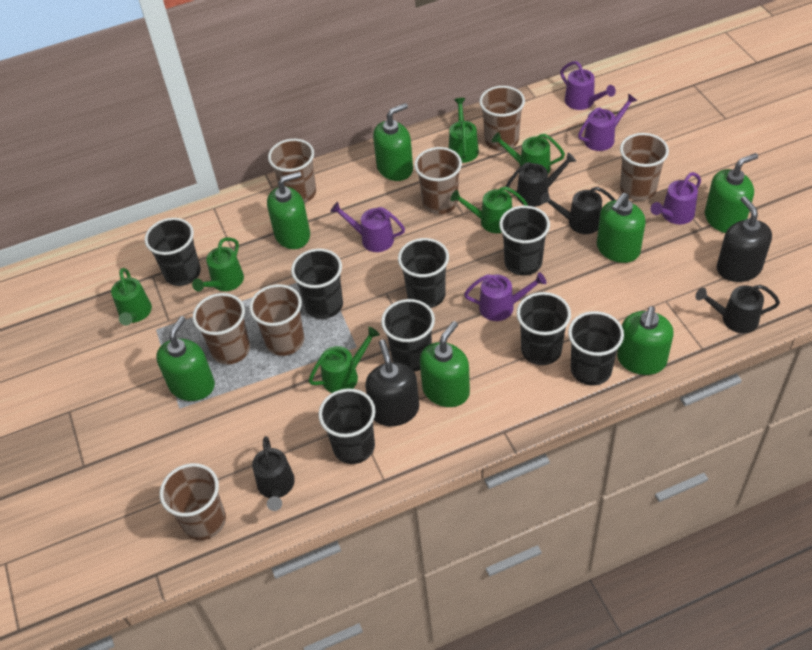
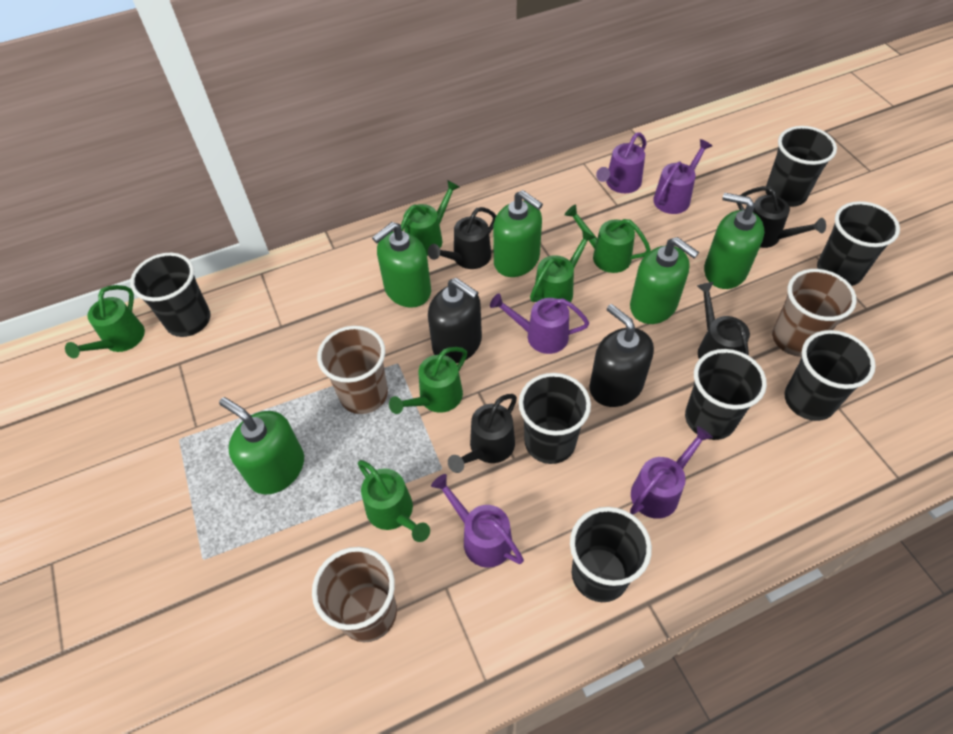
black cup: [145,218,201,286] [291,249,343,319] [318,388,376,464] [381,299,435,371] [398,238,449,308] [499,206,550,276] [517,292,571,365] [568,311,624,385] = 8 -> [130,253,211,337] [519,373,591,464] [570,507,652,602] [685,349,767,440] [766,126,837,207] [784,330,876,421] [817,201,900,286] = 7
brown cup: [160,463,226,540] [193,293,250,364] [249,284,304,356] [268,139,316,203] [414,147,462,214] [479,86,525,151] [620,133,669,201] = 7 -> [312,547,397,642] [317,326,388,414] [772,269,857,357] = 3
green soap dispenser: [156,316,215,401] [267,171,310,249] [373,103,413,181] [420,321,470,407] [597,193,646,263] [617,306,673,375] [705,153,758,233] = 7 -> [219,397,304,494] [372,222,431,308] [493,190,543,277] [630,237,699,324] [704,193,764,289] = 5

